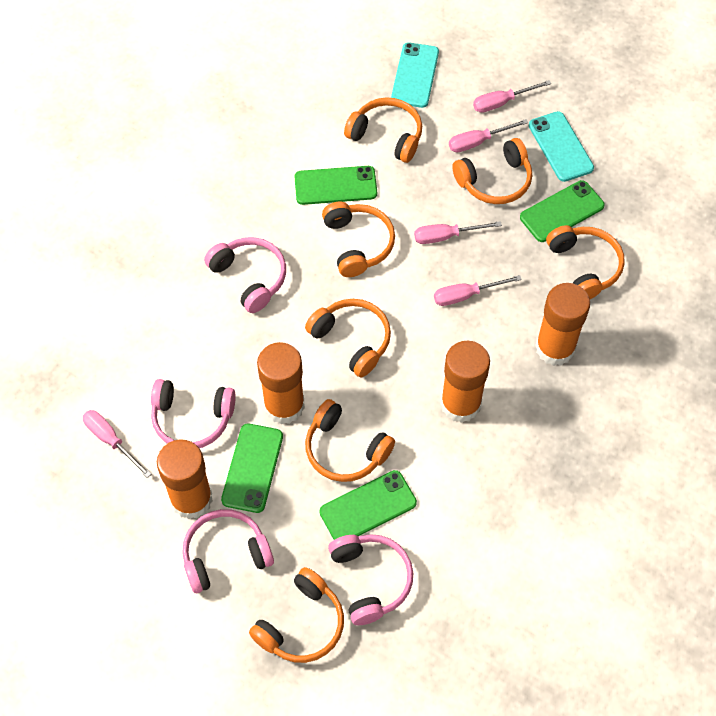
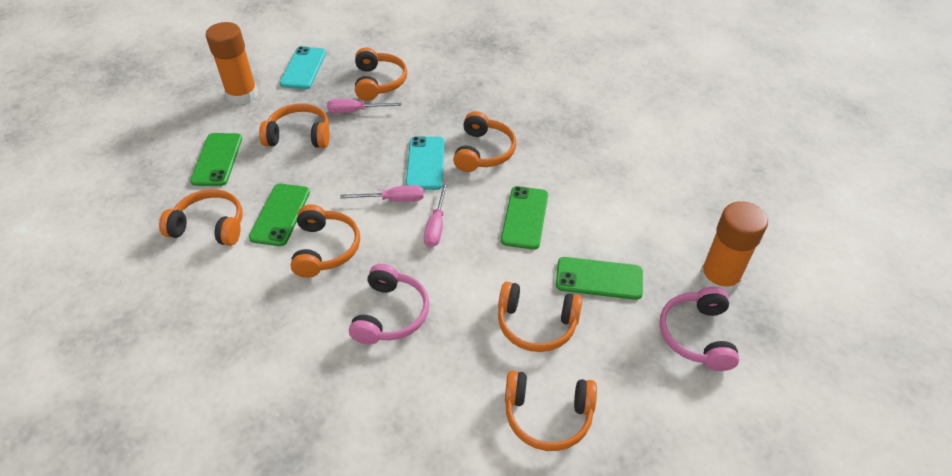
orange glue stick: [157,439,213,519] [257,342,305,424] [440,340,490,423] [535,283,590,366] = 4 -> [206,22,258,105] [699,201,768,295] = 2
pink headphones: [151,379,236,448] [182,509,274,593] [204,237,286,313] [328,534,413,625] = 4 -> [349,264,429,345] [660,287,739,371] = 2
pink screwdriver: [83,410,151,478] [414,221,502,244] [434,275,522,306] [449,119,528,152] [473,80,551,113] = 5 -> [327,99,401,113] [340,185,424,202] [424,182,448,247] = 3

